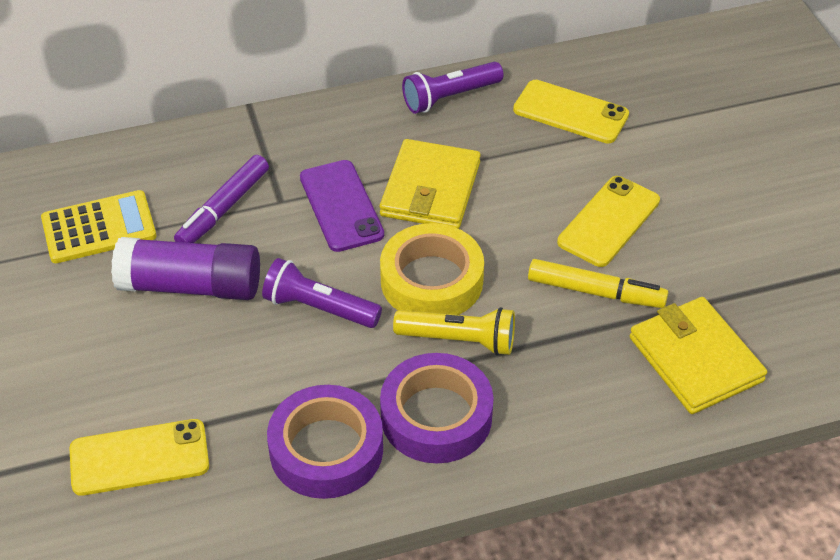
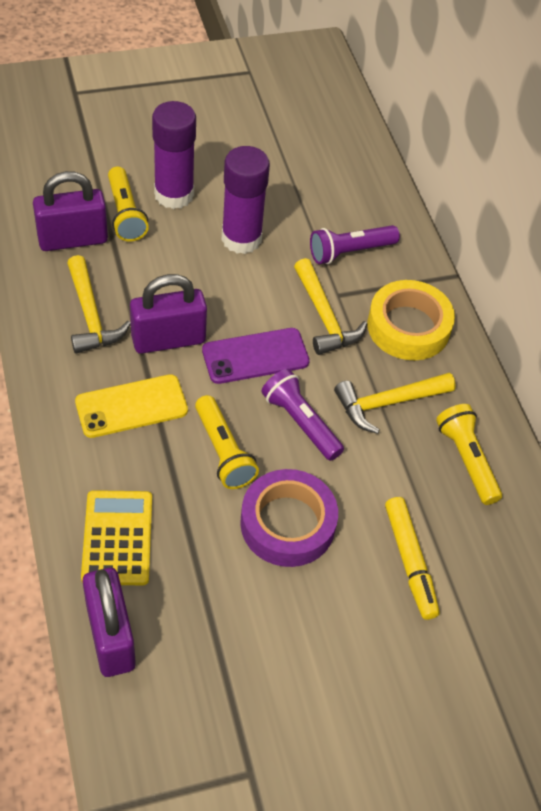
purple glue stick: [111,237,260,300] = 1 -> [152,101,196,209] [221,146,270,254] = 2
purple marker: [174,155,269,243] = 1 -> none = 0
purple padlock: none = 0 -> [33,171,108,251] [83,568,136,677] [130,274,207,354] = 3
purple tape: [267,385,383,499] [380,353,494,463] = 2 -> [240,469,338,567] = 1
yellow flashlight: [393,307,515,356] = 1 -> [108,167,149,242] [195,395,259,489] [436,404,502,505] = 3
yellow hammer: none = 0 -> [67,255,131,354] [294,258,367,355] [334,373,456,434] = 3
yellow phone: [69,419,209,496] [513,80,629,144] [557,176,660,267] = 3 -> [75,374,188,438] = 1
yellow wallet: [380,139,481,229] [630,297,767,414] = 2 -> none = 0

